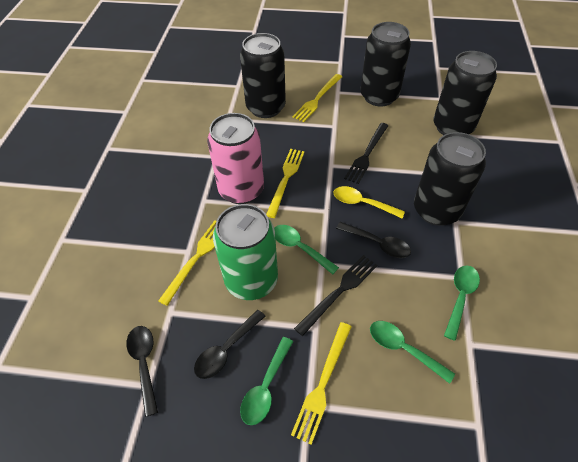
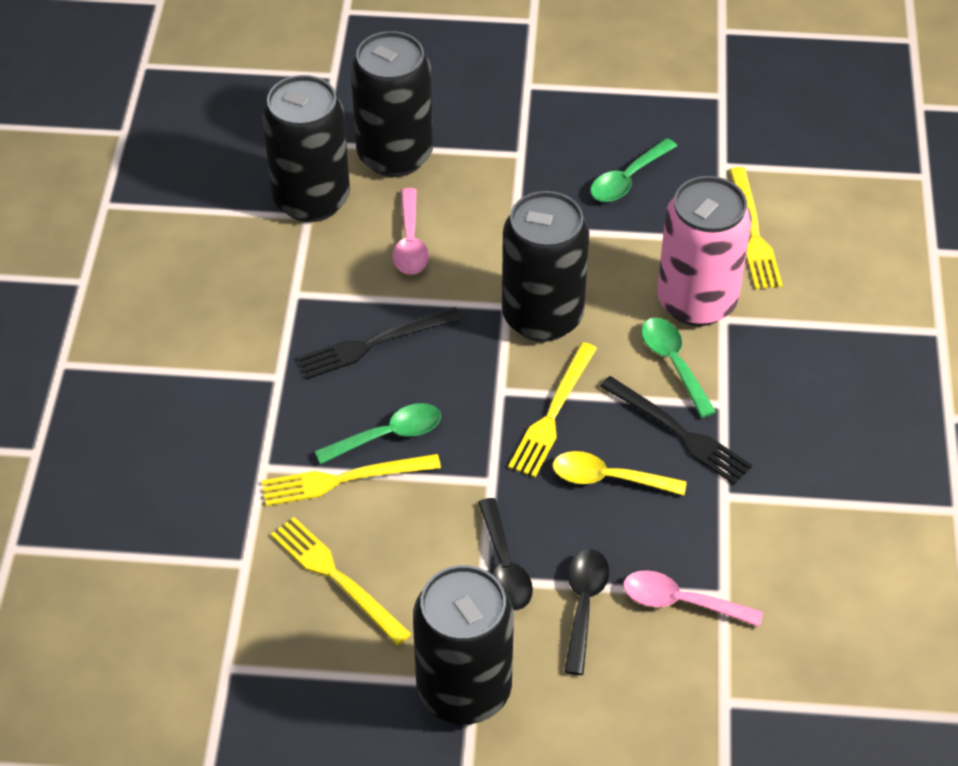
black spoon: [126,326,158,417] [194,310,266,379] [336,222,411,258] = 3 -> [478,498,533,610] [564,549,609,675] = 2
green can: [213,204,278,300] = 1 -> none = 0
green spoon: [240,337,293,425] [274,225,339,275] [370,321,455,384] [444,265,480,341] = 4 -> [314,403,441,464] [590,138,677,202] [641,318,716,418] = 3
pink spoon: none = 0 -> [392,188,429,275] [623,570,763,627] = 2

